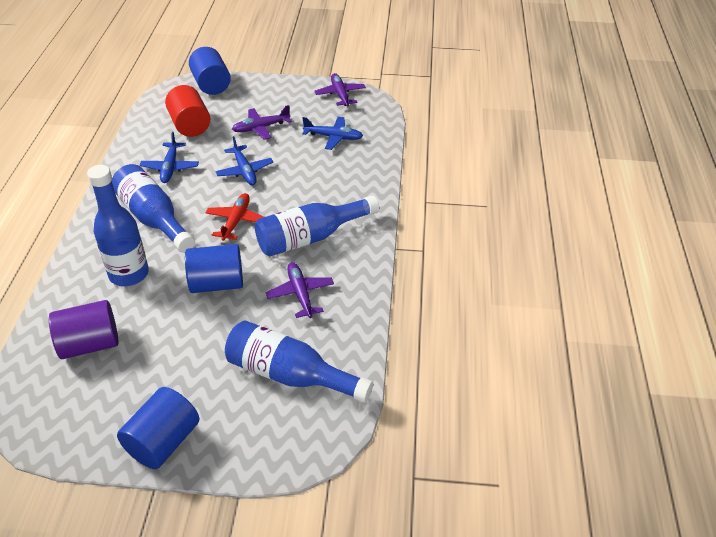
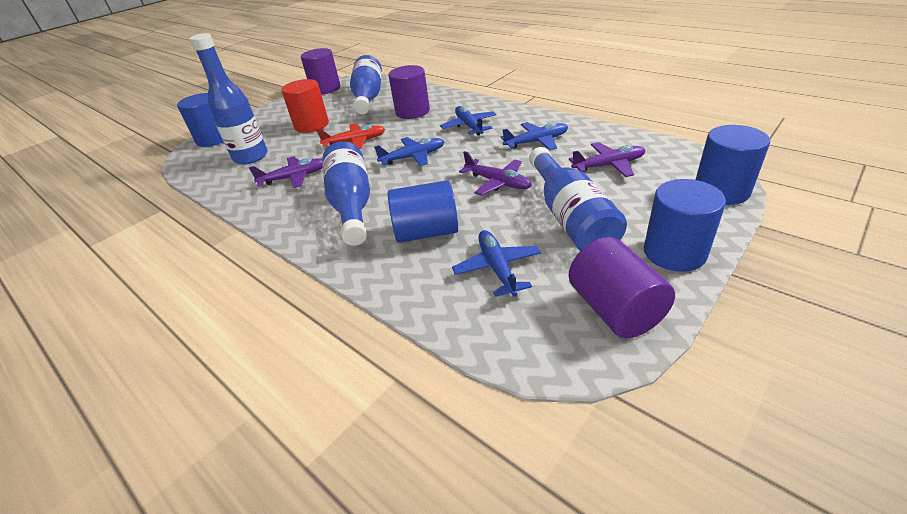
blue cylinder: [117,387,200,469] [185,244,243,293] [189,47,231,95] = 3 -> [177,93,223,147] [388,180,458,243] [644,179,726,272] [695,125,770,205] = 4
blue plane: [140,132,199,183] [215,136,273,185] [302,117,363,150] = 3 -> [374,137,445,166] [440,106,496,136] [452,230,541,297] [501,122,568,150] = 4
purple cylinder: [49,300,119,359] = 1 -> [301,48,340,95] [388,65,430,119] [569,237,675,338] = 3

